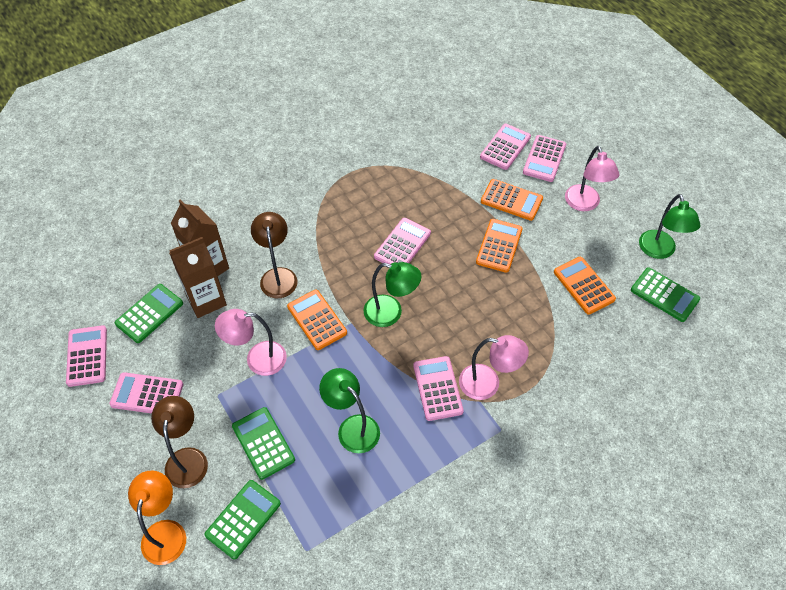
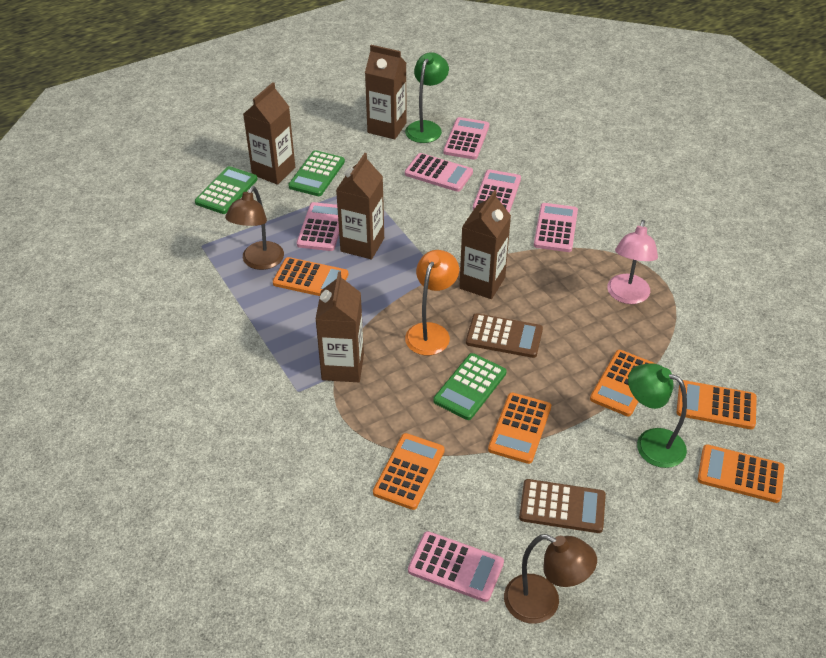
brown calculator: none = 0 -> [466,313,543,358] [519,479,606,533] = 2
brown carton: [169,237,227,318] [171,199,229,276] = 2 -> [243,82,295,185] [315,271,364,382] [336,153,384,259] [365,45,407,139] [459,190,511,299] = 5
green calculator: [115,284,183,343] [204,480,281,559] [232,407,295,480] [631,267,700,322] = 4 -> [195,166,258,214] [288,150,345,196] [433,353,506,420] = 3
green lamp: [319,368,380,453] [363,262,421,327] [639,194,701,259] = 3 -> [405,52,449,143] [628,363,687,468] = 2
orange calculator: [287,289,347,350] [476,219,523,273] [481,179,543,221] [554,257,616,315] = 4 -> [273,257,348,296] [373,433,445,510] [488,393,551,464] [590,350,655,416] [676,380,757,429] [697,444,784,503] = 6
pink lamp: [215,309,287,376] [459,335,529,400] [565,146,620,211] = 3 -> [607,220,658,304] = 1

